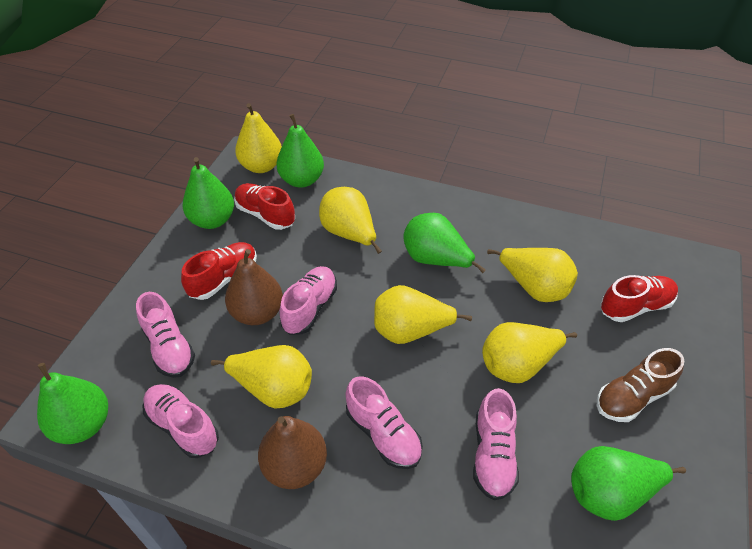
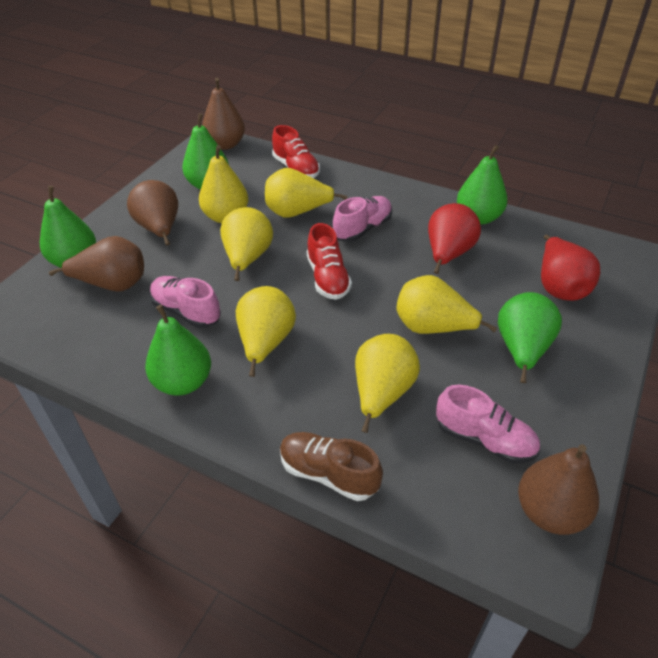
brown pear: [225,249,283,325] [258,416,327,489] = 2 -> [49,236,144,292] [127,180,178,245] [202,78,245,150] [518,444,599,535] = 4
pink shoe: [136,292,195,378] [143,384,219,458] [279,266,337,335] [346,376,423,469] [473,388,519,500] = 5 -> [150,276,221,328] [333,196,392,242] [436,385,540,463] = 3
red pear: none = 0 -> [428,203,481,274] [541,235,600,301] = 2
red shoe: [181,242,257,300] [234,183,295,230] [600,275,678,322] = 3 -> [272,125,320,178] [307,223,352,300] = 2

